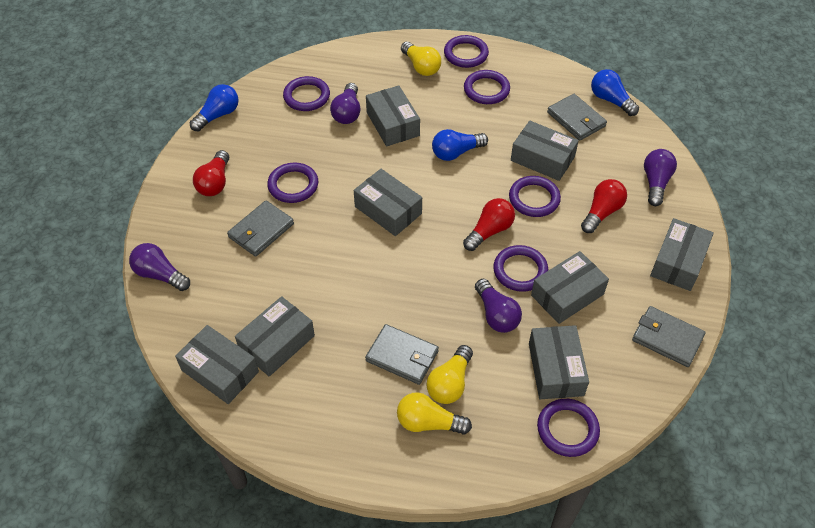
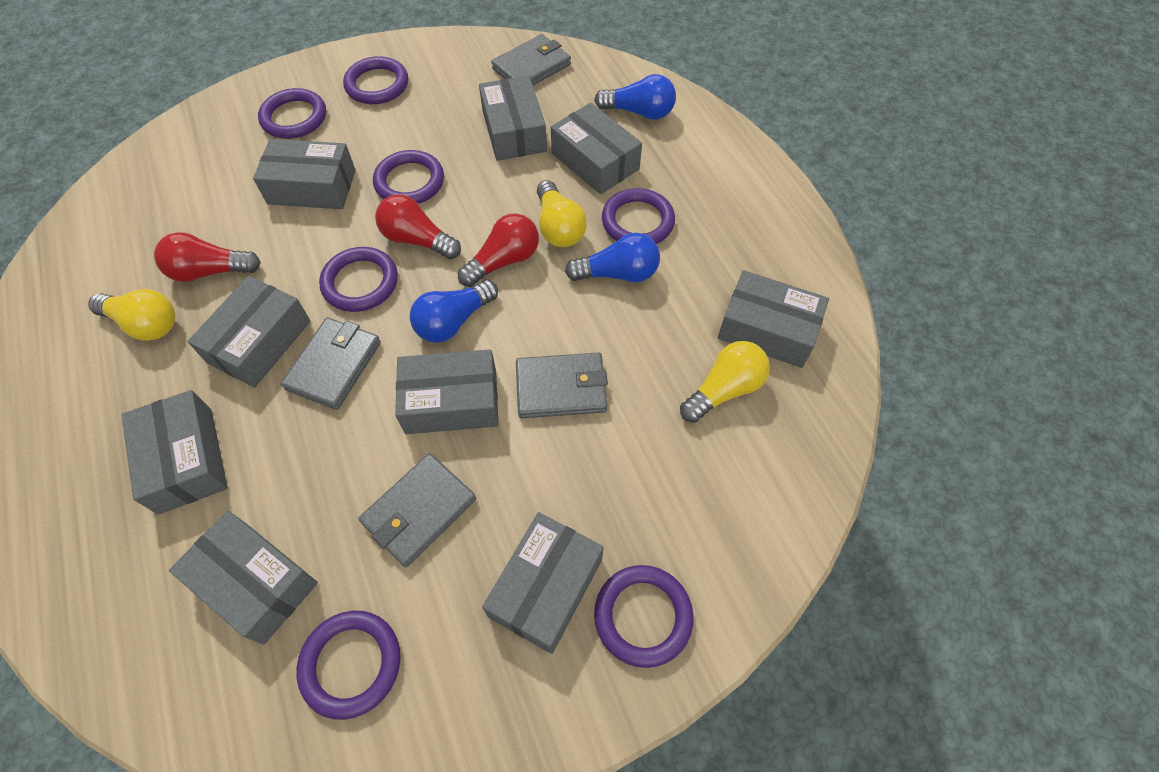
grey box: [175,325,259,404] [235,296,315,376] [354,169,422,236] [366,85,420,146] [511,121,579,181] [529,325,589,399] [531,251,609,324] [650,218,714,291] = 8 -> [122,390,228,515] [169,511,318,645] [187,276,311,388] [253,139,356,209] [395,349,499,434] [479,75,547,161] [482,512,604,654] [551,103,642,195] [718,270,829,368] = 9
purple light bulb: [129,243,190,291] [330,83,361,124] [475,279,522,333] [644,149,677,206] = 4 -> none = 0

